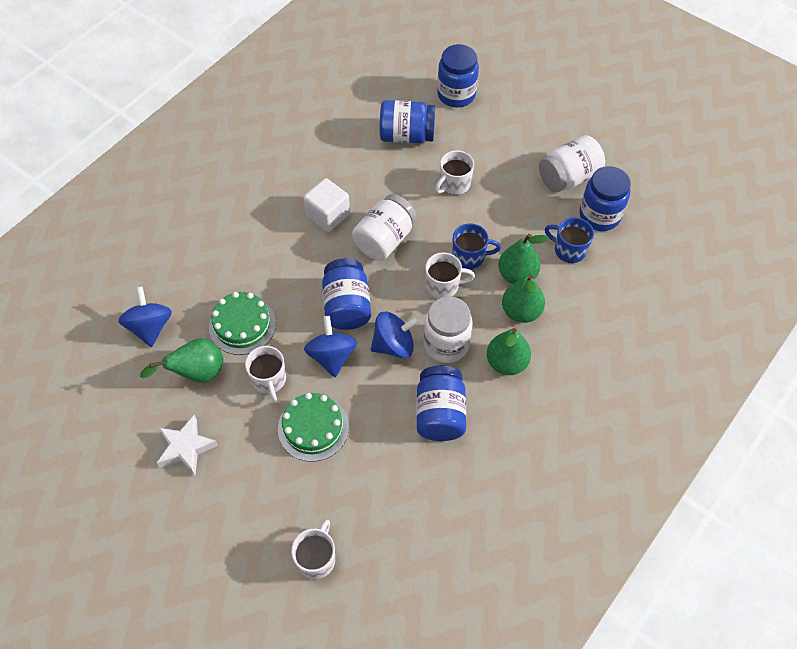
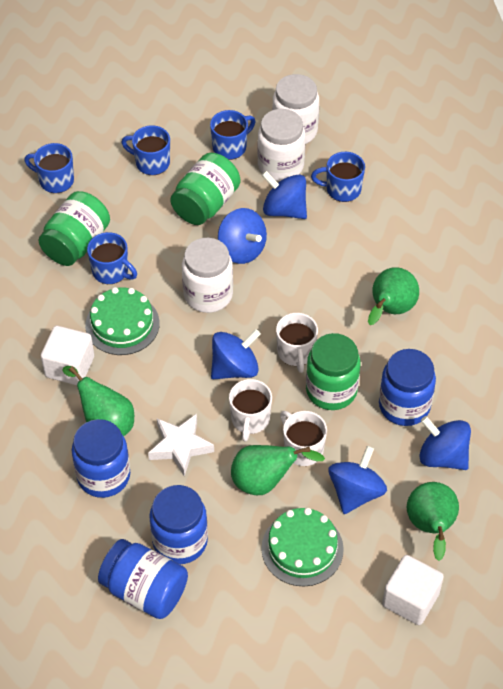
blue jar: [322,258,371,330] [380,100,435,143] [416,366,466,441] [437,44,479,107] [580,166,631,231] = 5 -> [72,419,130,498] [98,539,188,619] [149,485,208,564] [379,349,436,426] = 4
blue mug: [453,223,501,269] [545,217,594,263] = 2 -> [24,143,74,193] [87,232,137,284] [121,125,170,175] [210,110,255,160] [311,152,365,202] = 5
blue spinning top: [118,287,172,347] [304,316,357,377] [371,312,420,358] = 3 -> [211,329,261,379] [218,208,267,264] [262,171,307,219] [328,446,387,514] [419,416,471,470] = 5
green jar: none = 0 -> [38,191,110,266] [170,153,240,225] [306,333,361,410] = 3
white cube: [303,178,350,232] = 1 -> [41,326,94,385] [382,555,444,625] = 2
white mug: [245,346,286,402] [291,520,335,579] [425,252,475,299] [435,150,474,195] = 4 -> [229,379,272,442] [276,313,318,373] [280,411,327,466] = 3

